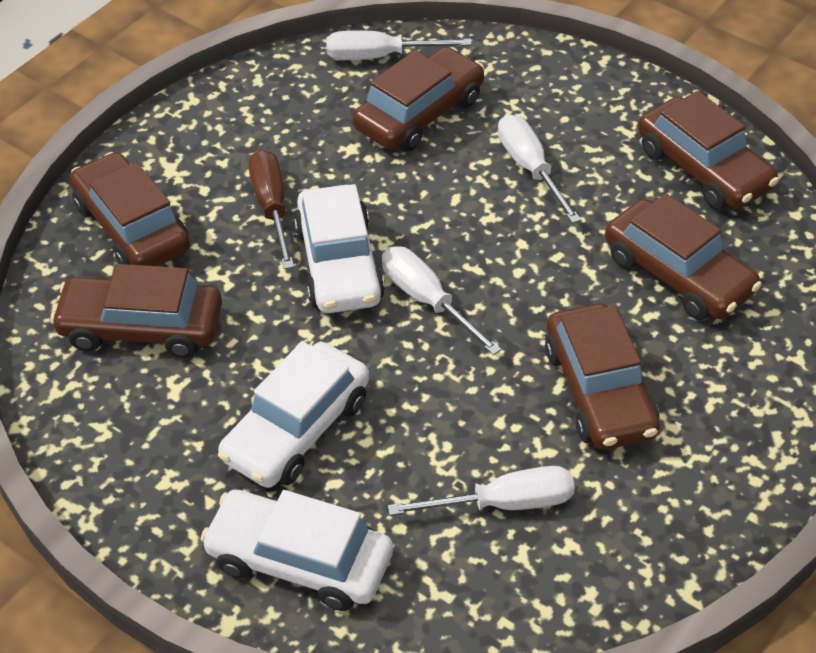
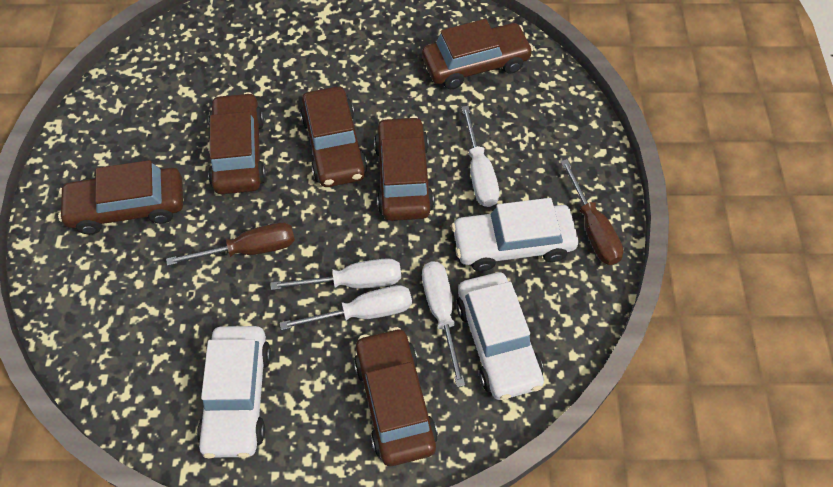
brown screwdriver: [248,149,294,269] = 1 -> [166,222,295,266] [560,159,623,265] = 2

